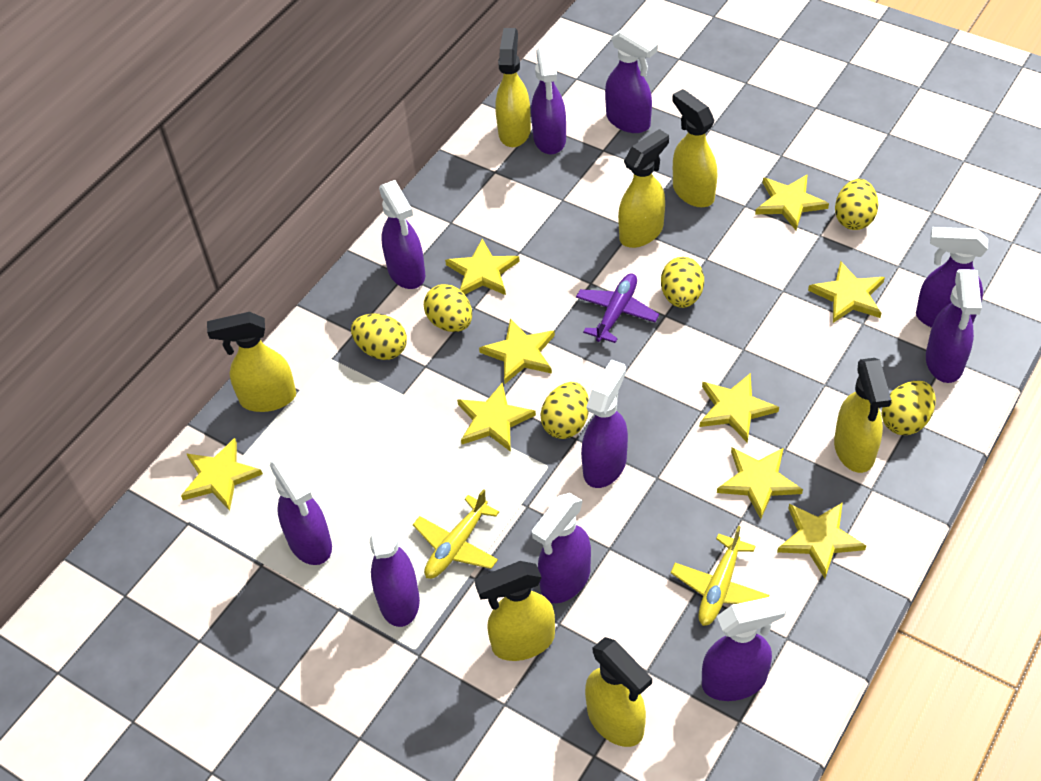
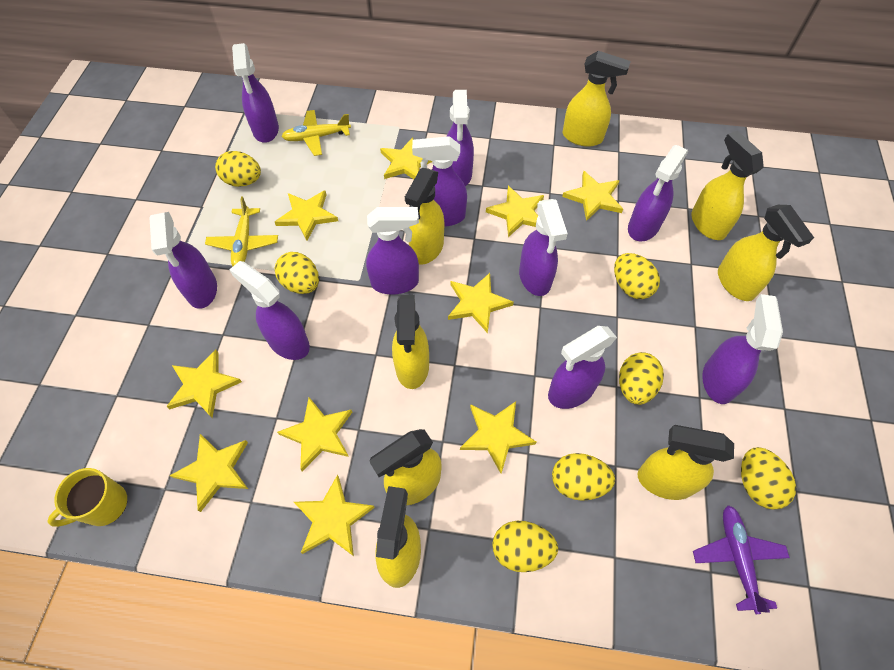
yellow egg: [351,314,407,360] [424,284,472,332] [540,382,589,439] [661,257,704,308] [835,179,878,230] [881,381,936,435] = 6 -> [215,151,261,187] [275,252,319,294] [492,521,558,572] [552,453,615,501] [614,253,660,299] [619,352,664,405] [741,447,796,510] = 7
yellow mug: none = 0 -> [47,468,127,527] = 1
yellow spray bottle: [207,312,296,412] [474,561,555,661] [496,28,531,147] [585,637,652,747] [618,129,669,248] [672,89,717,207] [834,358,891,473] = 7 -> [369,429,442,506] [375,486,421,588] [392,295,429,389] [405,168,444,265] [563,51,631,147] [638,425,734,500] [691,131,764,240] [718,205,814,301] = 8
yellow star: [181,438,263,511] [445,239,520,295] [457,382,536,452] [479,318,555,384] [700,373,779,443] [717,448,803,519] [755,174,829,230] [777,502,866,578] [808,261,885,323] = 9 -> [166,350,242,418] [169,434,248,512] [275,190,338,241] [277,397,352,471] [294,475,375,556] [380,137,432,179] [448,273,514,333] [460,401,537,474] [486,186,544,237] [562,171,623,221] = 10

